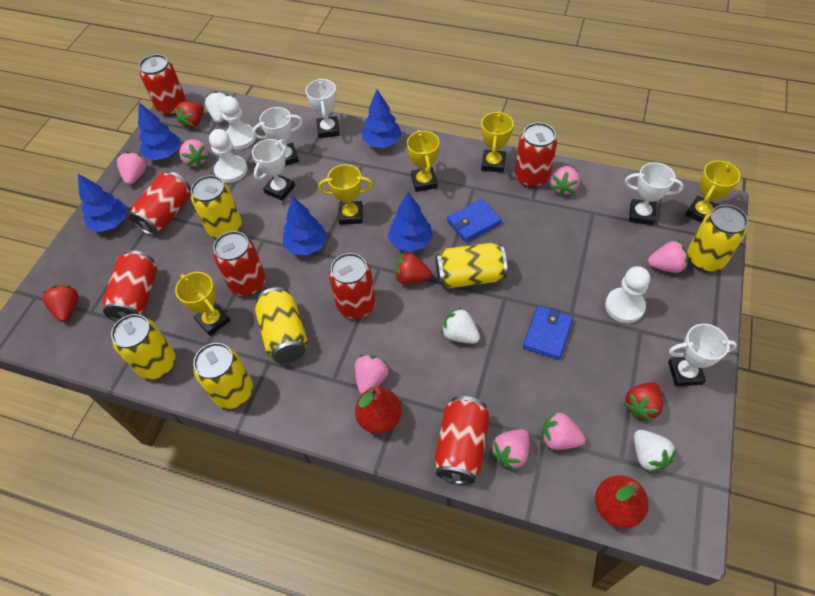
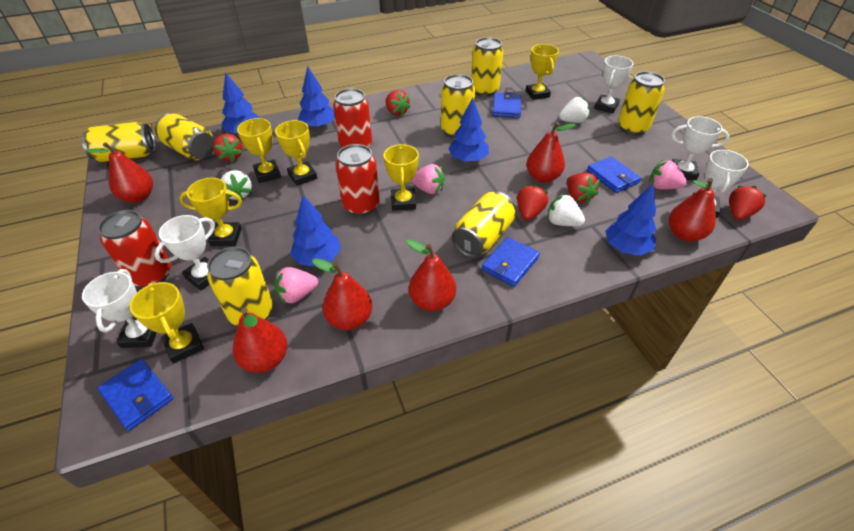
blue wallet: [447,198,502,242] [523,306,573,360] = 2 -> [97,359,173,431] [482,237,540,287] [492,92,521,118] [587,156,641,193] = 4
pink strawberry: [117,151,147,185] [179,139,209,167] [355,354,389,394] [490,429,530,471] [542,411,586,450] [550,166,580,196] [648,240,688,273] = 7 -> [275,267,318,303] [411,164,445,194] [649,160,687,190] = 3
red can: [103,251,157,321] [128,171,191,235] [139,54,186,116] [213,231,266,296] [329,253,376,319] [434,396,490,484] [515,122,557,188] = 7 -> [98,210,171,288] [333,88,372,148] [335,144,380,216] = 3
red pear: [355,387,402,434] [595,475,649,528] = 2 -> [86,142,153,203] [233,308,287,373] [312,258,372,330] [406,239,456,311] [526,122,576,183] [669,178,716,242] = 6
red strawberry: [42,285,78,322] [174,101,204,129] [395,252,432,284] [623,382,663,422] = 4 -> [213,134,243,162] [386,90,411,116] [517,185,548,221] [567,173,600,204] [729,186,766,220] = 5
white pawn: [209,129,248,183] [220,96,256,150] [605,266,650,323] = 3 -> none = 0
yellow can: [111,314,176,380] [191,175,242,238] [193,343,253,409] [255,287,308,363] [436,243,507,288] [687,205,748,272] = 6 -> [82,122,156,162] [155,114,214,160] [207,247,273,326] [441,74,475,138] [452,192,515,258] [471,37,503,97] [618,71,665,135] = 7
yellow trophy: [175,272,231,336] [318,164,373,225] [407,130,439,192] [481,111,514,173] [686,161,740,223] = 5 -> [130,282,204,364] [179,178,242,246] [237,118,281,183] [275,120,317,186] [384,144,419,211] [526,44,559,100] = 6

